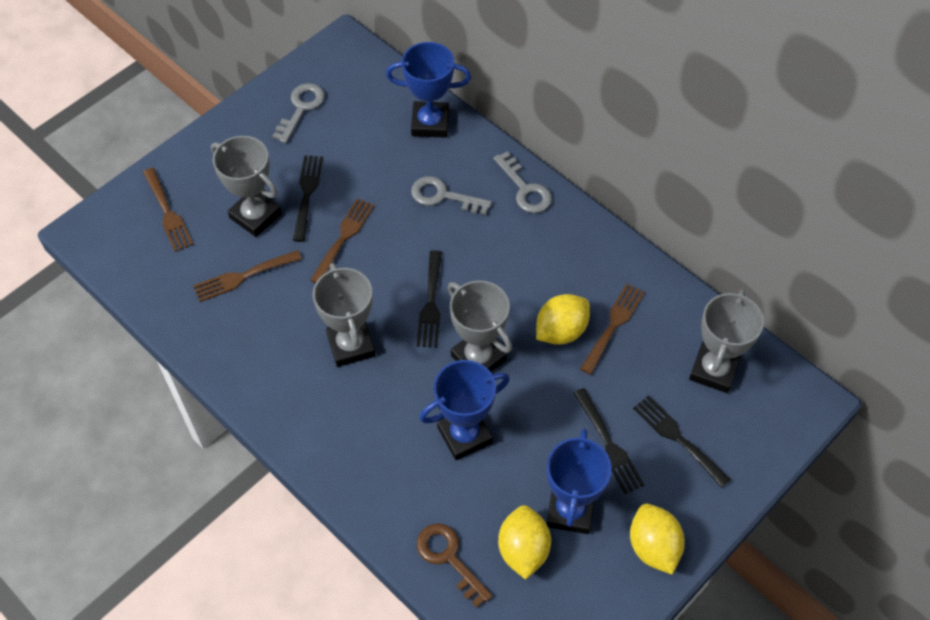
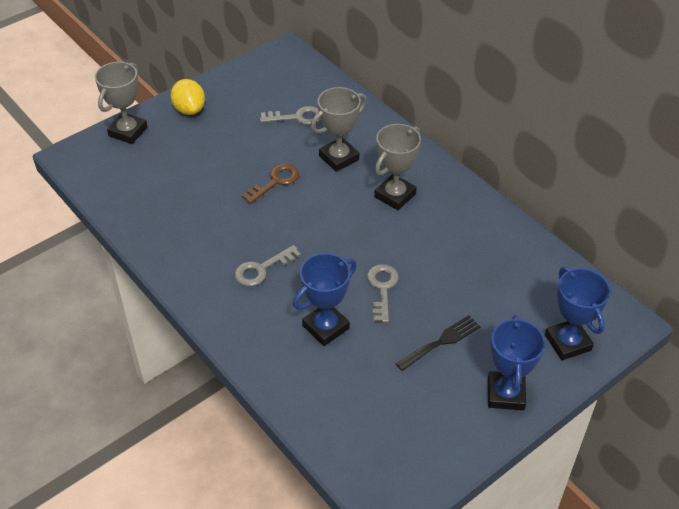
black fork: [293,155,323,242] [417,250,442,348] [573,388,644,494] [633,395,731,488] = 4 -> [395,315,481,371] = 1
brown fork: [143,168,194,252] [193,250,302,302] [310,198,374,283] [580,284,645,375] = 4 -> none = 0
grey trophy: [211,136,281,237] [313,263,375,367] [447,280,512,372] [689,289,764,393] = 4 -> [95,62,148,144] [310,87,367,172] [374,124,421,210] = 3
yellow lemon: [498,505,551,580] [536,294,590,345] [630,504,685,575] = 3 -> [171,79,205,115] = 1

